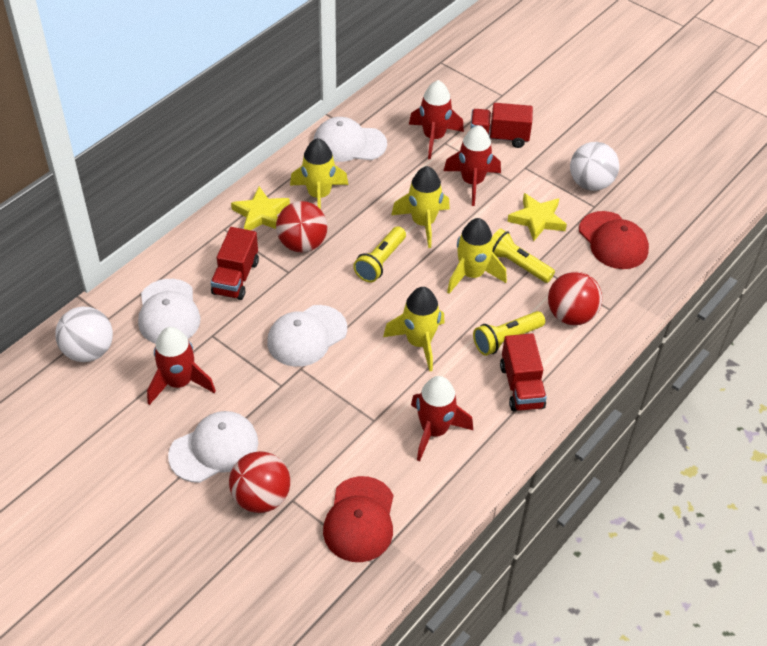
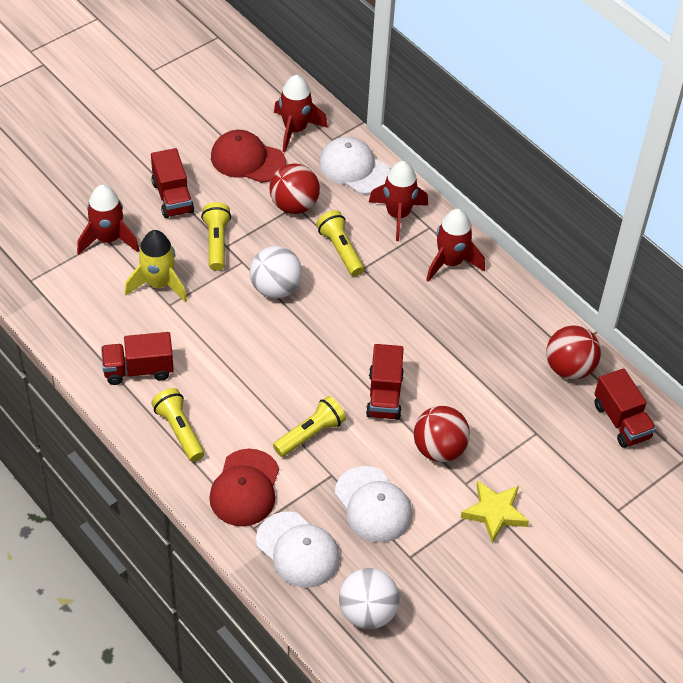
red truck: [211,227,259,300] [471,103,533,148] [500,333,547,411] = 3 -> [101,332,174,385] [151,148,194,218] [366,344,404,420] [594,368,656,448] = 4
white cap: [138,279,201,344] [168,411,258,483] [267,305,347,367] [314,117,387,162] = 4 -> [256,511,340,588] [319,136,390,194] [335,466,412,543] = 3
yellow flashlight: [353,226,406,282] [473,311,545,356] [492,229,555,283] = 3 -> [151,388,204,462] [201,202,231,271] [273,396,346,457] [316,210,364,276] = 4
yellow rocket: [290,138,348,210] [383,287,444,371] [391,166,450,248] [447,218,507,294] = 4 -> [125,230,187,302] = 1
yellow star: [231,186,290,230] [507,193,567,241] = 2 -> [461,481,529,543] = 1

